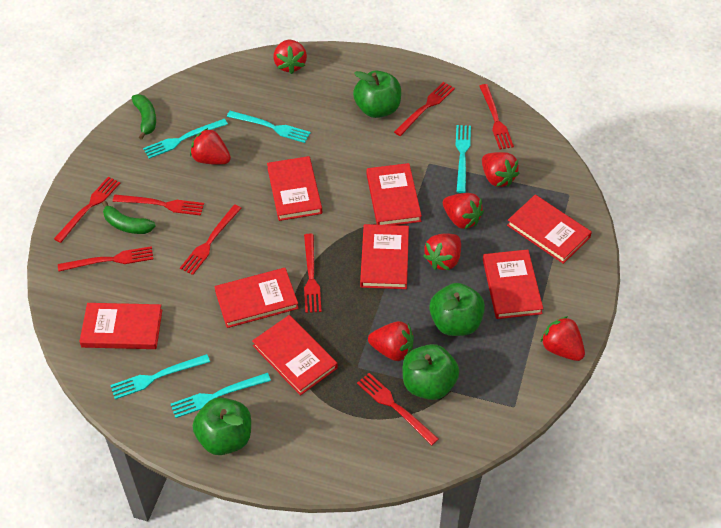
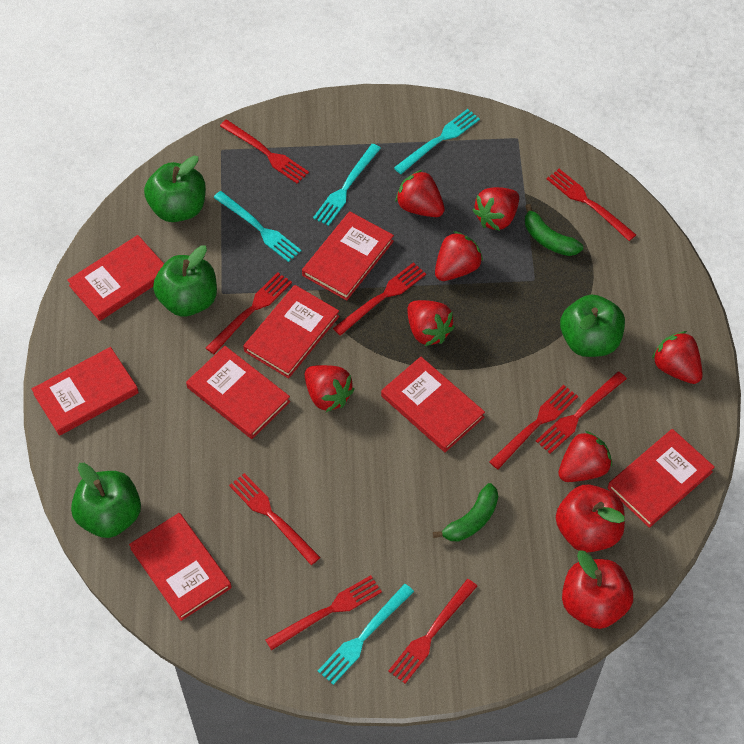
red apple: none = 0 -> [556,484,625,552] [562,551,633,629] = 2
red fork: [54,177,120,243] [58,246,153,272] [113,194,204,216] [180,204,241,275] [304,234,322,313] [357,373,439,446] [394,82,455,136] [479,84,514,149] = 8 -> [206,272,292,354] [220,120,309,184] [229,473,321,565] [265,575,382,650] [333,262,426,336] [388,579,477,684] [489,385,578,469] [536,371,627,454] [547,169,636,241] = 9
turquoise fork: [110,354,210,399] [143,119,228,159] [170,373,271,418] [227,111,311,143] [455,125,471,193] = 5 -> [213,191,301,262] [313,144,381,226] [318,584,414,685] [394,109,480,174] = 4

